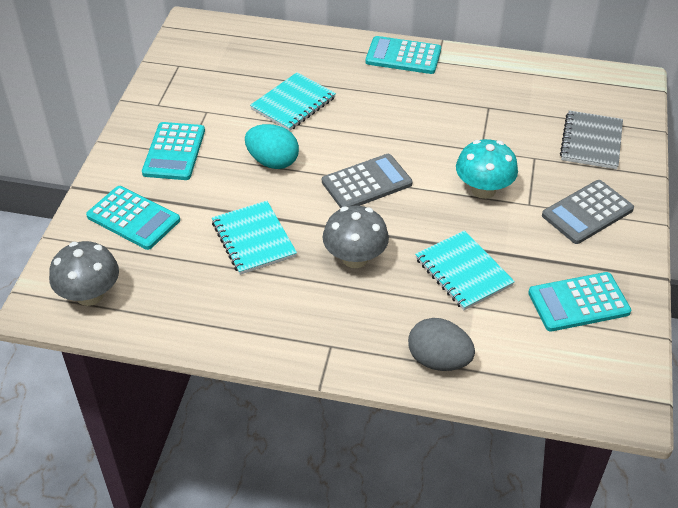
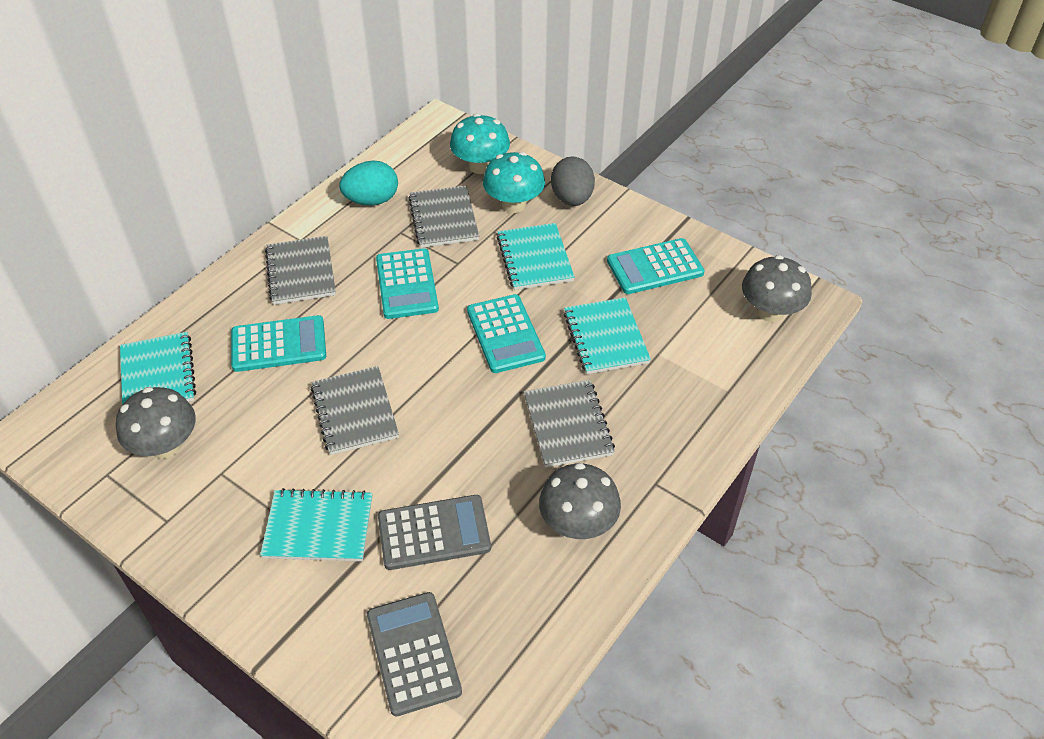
grey mushroom: [49,241,119,306] [323,206,389,268] = 2 -> [116,387,196,459] [539,463,621,539] [742,255,812,322] = 3
grey notebook: [560,110,623,169] = 1 -> [265,236,336,305] [311,366,399,455] [408,186,479,248] [524,380,615,468] = 4
turquoise mushroom: [456,139,518,199] = 1 -> [450,113,510,174] [483,152,545,213] = 2
turquoise notebook: [212,201,297,275] [250,72,336,131] [415,230,515,310] = 3 -> [120,332,196,405] [260,488,372,561] [497,223,575,290] [563,297,651,374] = 4

